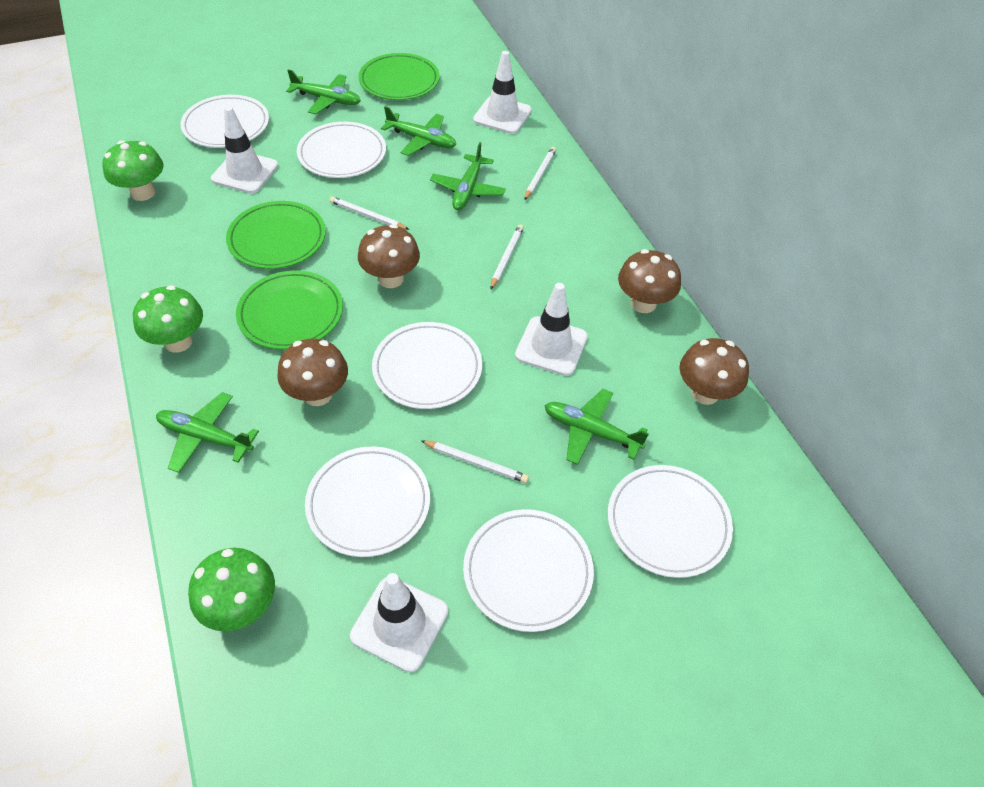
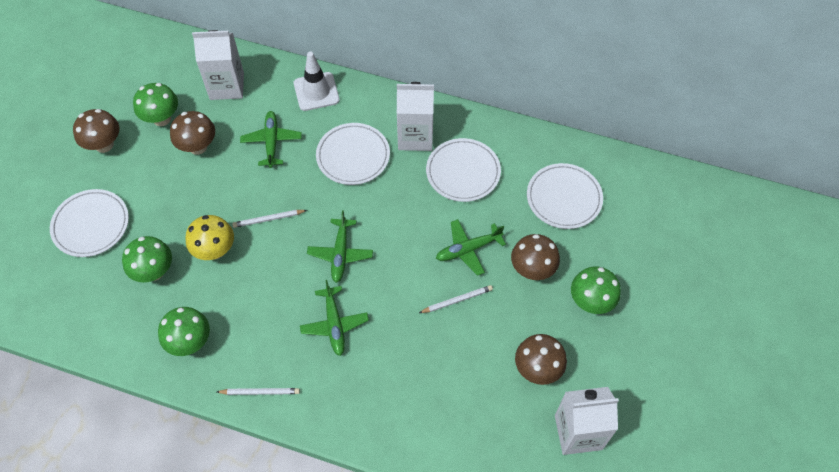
green mushroom: [102,140,163,201] [133,285,203,353] [188,548,275,631] = 3 -> [122,236,172,283] [133,83,178,126] [158,307,210,356] [571,266,621,314] = 4
green plane: [156,392,259,473] [286,69,361,114] [381,106,456,156] [430,142,506,210] [544,389,649,465] = 5 -> [240,111,302,168] [300,280,369,356] [307,210,373,283] [436,219,506,276] = 4
green plate: [226,201,326,269] [236,270,343,350] [358,53,440,100] = 3 -> none = 0
white carton: none = 0 -> [192,30,244,100] [397,82,434,151] [555,387,619,455] = 3
white pencil: [330,196,409,230] [421,440,529,483] [491,224,524,289] [524,147,556,200] = 4 -> [217,388,300,395] [232,210,307,228] [419,285,493,313] = 3
white plate: [180,95,269,148] [297,122,386,178] [305,447,430,557] [372,322,482,409] [463,509,594,632] [608,465,733,578] = 6 -> [50,189,129,257] [316,123,390,185] [426,138,501,202] [527,163,603,229] = 4
white traffic cone: [211,106,278,194] [350,573,448,672] [473,51,532,134] [515,283,588,376] = 4 -> [294,52,340,111] = 1
yellow mushroom: none = 0 -> [185,215,234,260] = 1

